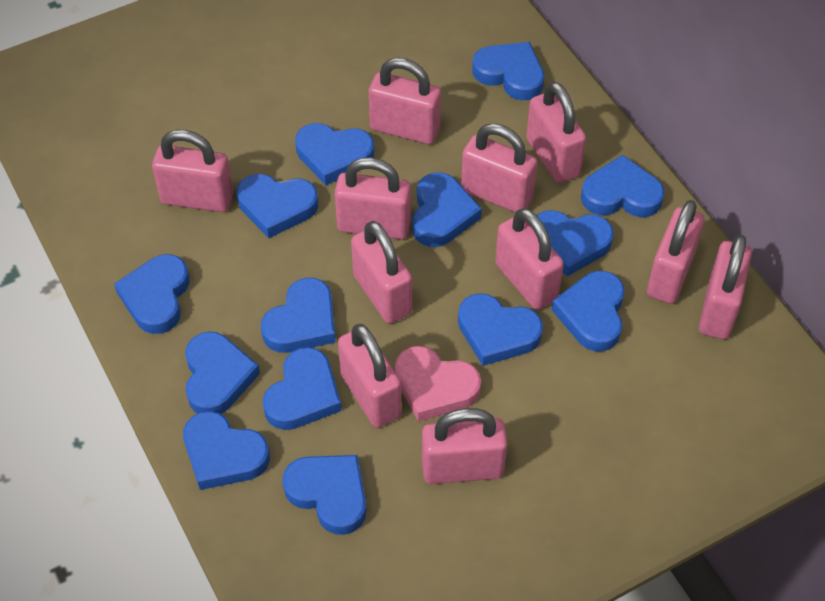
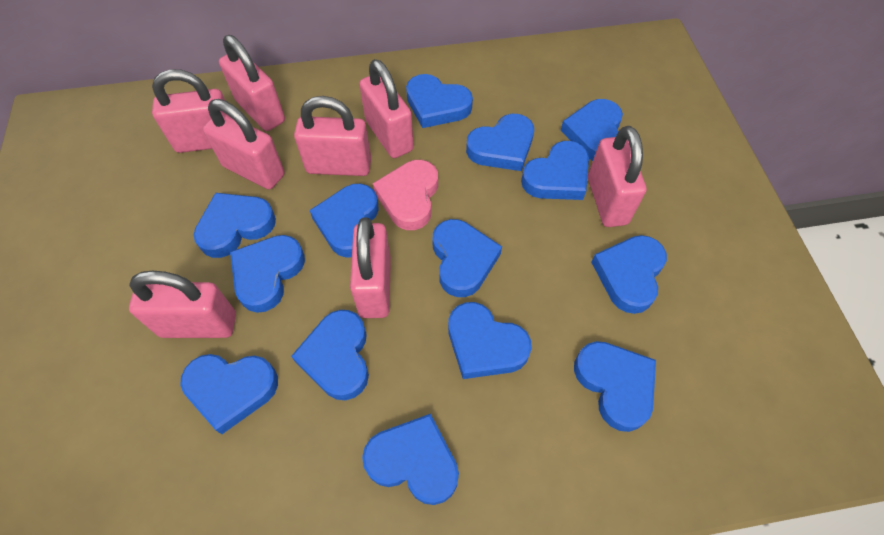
pink padlock: [152,130,233,212] [335,158,411,239] [338,324,402,428] [351,221,412,324] [369,58,441,144] [422,408,508,484] [461,123,537,213] [495,208,564,310] [526,82,586,183] [647,200,705,304] [699,235,752,339] = 11 -> [129,271,236,338] [152,69,225,153] [203,99,284,189] [219,35,285,131] [294,96,371,176] [350,217,391,318] [359,59,414,158] [588,126,646,227] = 8

